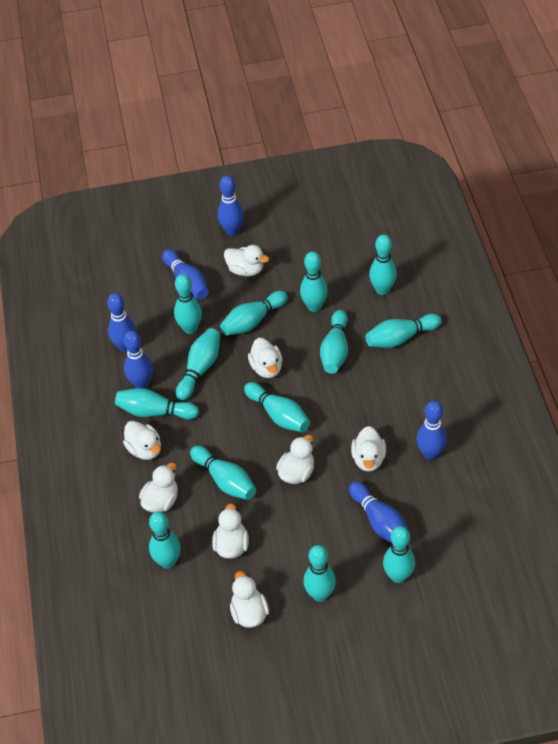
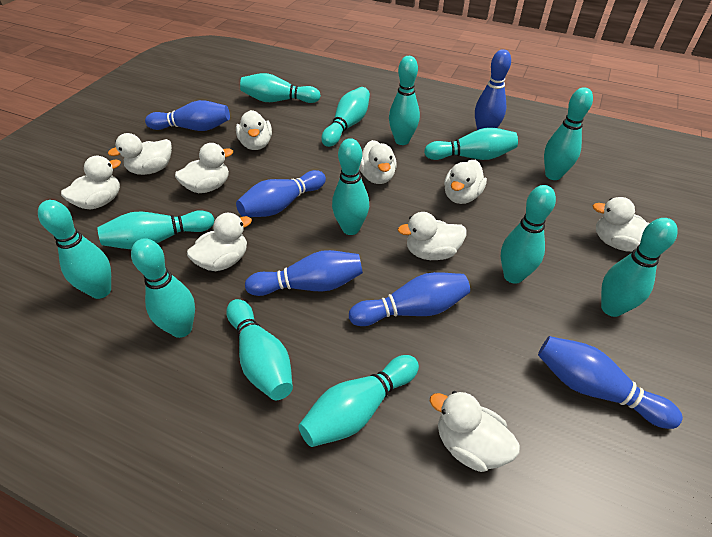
white duck: [123,421,161,460] [139,463,178,513] [212,504,249,559] [224,245,269,276] [230,571,269,628] [248,338,283,378] [276,435,314,484] [351,426,386,472] = 8 -> [61,156,121,209] [108,133,172,175] [175,143,233,193] [187,213,252,271] [236,110,272,150] [359,140,397,184] [397,212,467,260] [430,391,520,472] [444,160,487,204] [592,197,650,252] = 10

